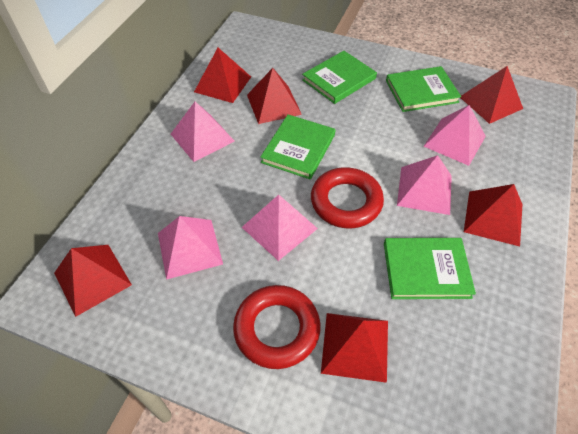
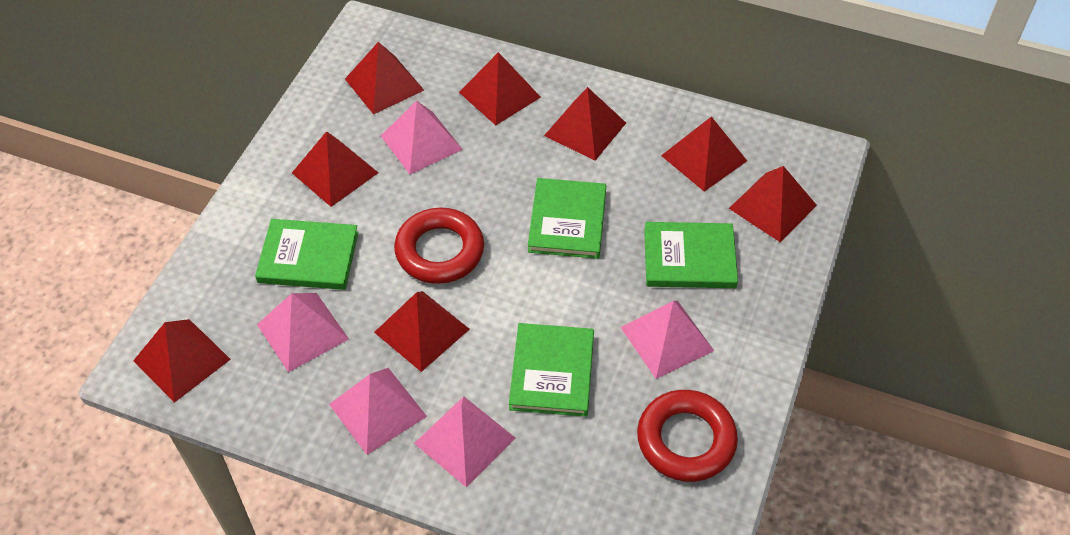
red pyramid: [54,245,132,317] [194,48,251,103] [247,68,302,124] [321,313,388,383] [460,66,523,124] [464,184,523,246] = 6 -> [133,319,231,403] [292,131,378,207] [345,42,424,114] [374,291,470,372] [459,52,541,125] [544,87,626,161] [661,116,747,192] [729,166,817,242] = 8

